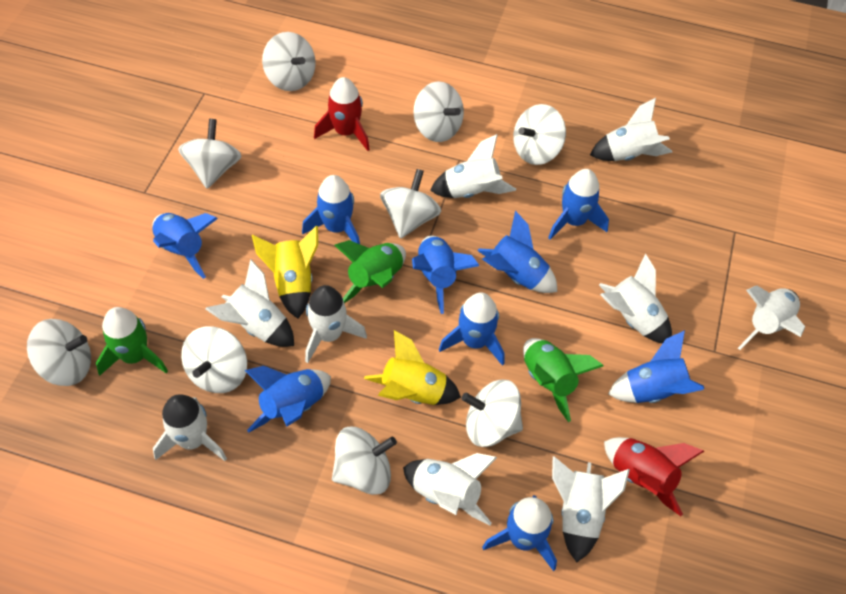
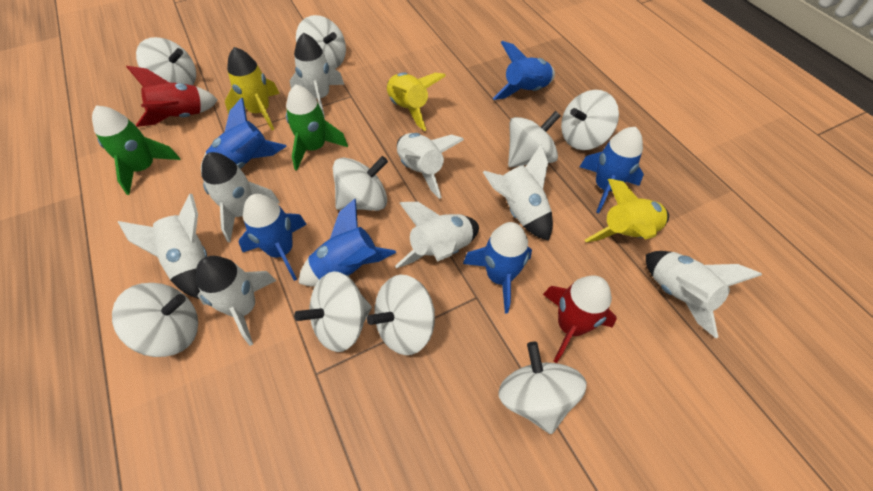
blue rocket: [152,213,218,279] [244,366,331,432] [302,175,360,244] [412,236,479,314] [439,293,505,366] [477,211,557,293] [482,495,557,571] [548,169,609,240] [608,330,704,403] = 9 -> [201,98,287,176] [239,194,307,281] [299,199,396,287] [463,222,532,314] [493,41,555,100] [580,127,644,213] = 6
green rocket: [96,307,168,376] [334,240,406,303] [523,338,603,422] = 3 -> [92,105,180,195] [286,85,348,171] = 2
white rocket: [153,394,227,461] [205,259,294,347] [305,285,367,363] [403,453,497,525] [430,134,516,198] [552,456,630,562] [590,98,672,161] [599,253,672,344] [738,286,805,350] = 9 -> [118,194,207,299] [196,256,276,346] [202,152,280,242] [290,33,344,118] [395,202,479,268] [397,133,464,199] [483,144,553,241] [646,251,762,338] = 8
yellow rocket: [252,226,318,319] [364,330,461,405] = 2 -> [225,47,280,130] [387,72,446,131] [585,179,669,242] = 3

